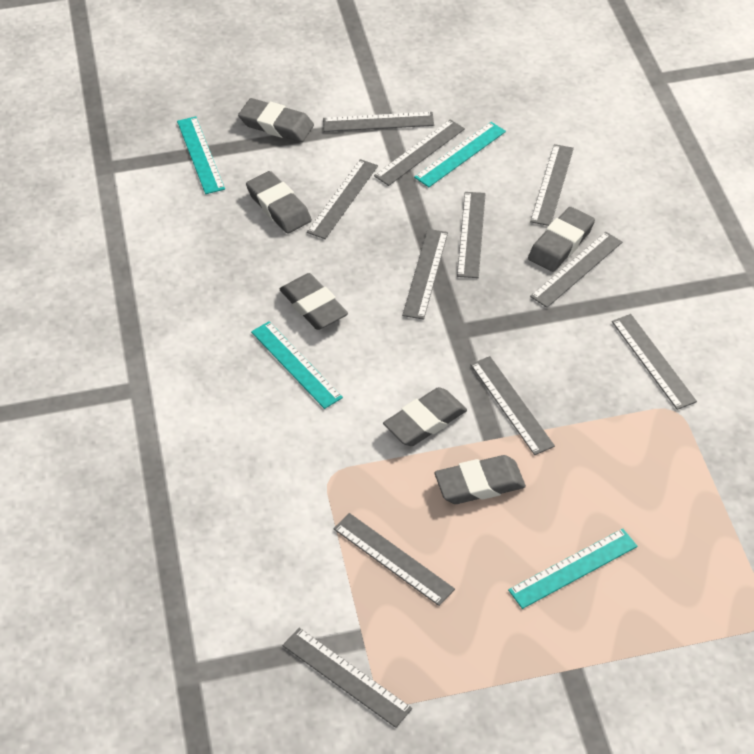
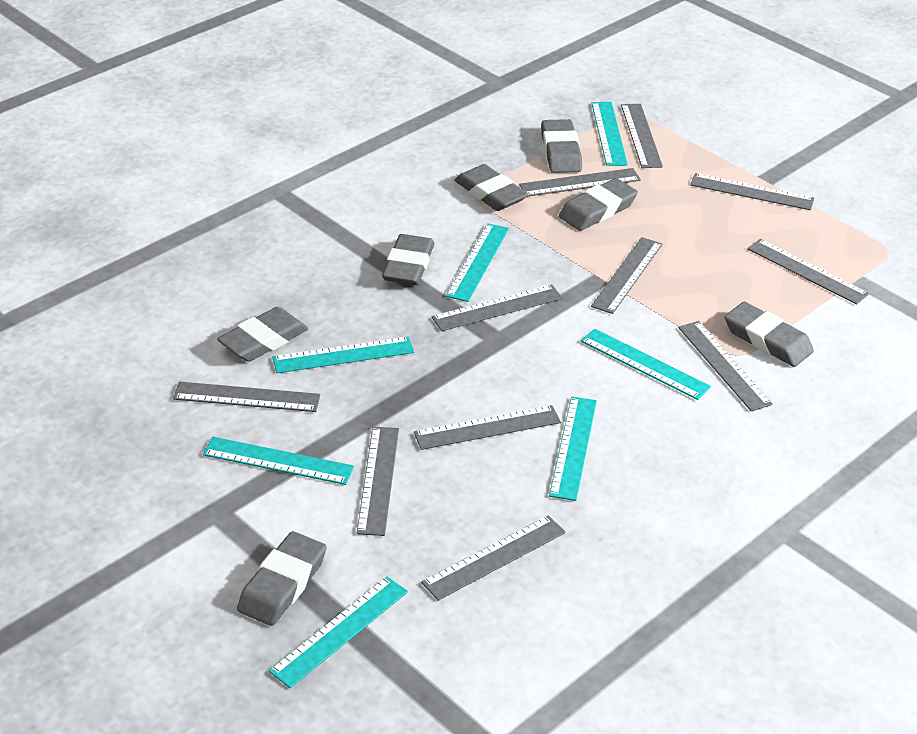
grey eraser: [238,98,314,142] [246,171,312,234] [279,273,348,330] [383,387,467,446] [434,455,526,504] [528,207,595,272] = 6 -> [217,307,308,362] [237,531,327,626] [382,234,435,285] [454,164,528,211] [541,119,582,173] [559,178,638,231] [725,302,814,367] = 7
turquoise ruler: [177,116,225,194] [251,321,343,409] [414,122,506,187] [508,529,637,609] = 4 -> [203,437,354,485] [269,576,408,688] [272,336,414,373] [446,223,509,302] [549,396,597,501] [581,329,711,400] [592,102,628,166] = 7

